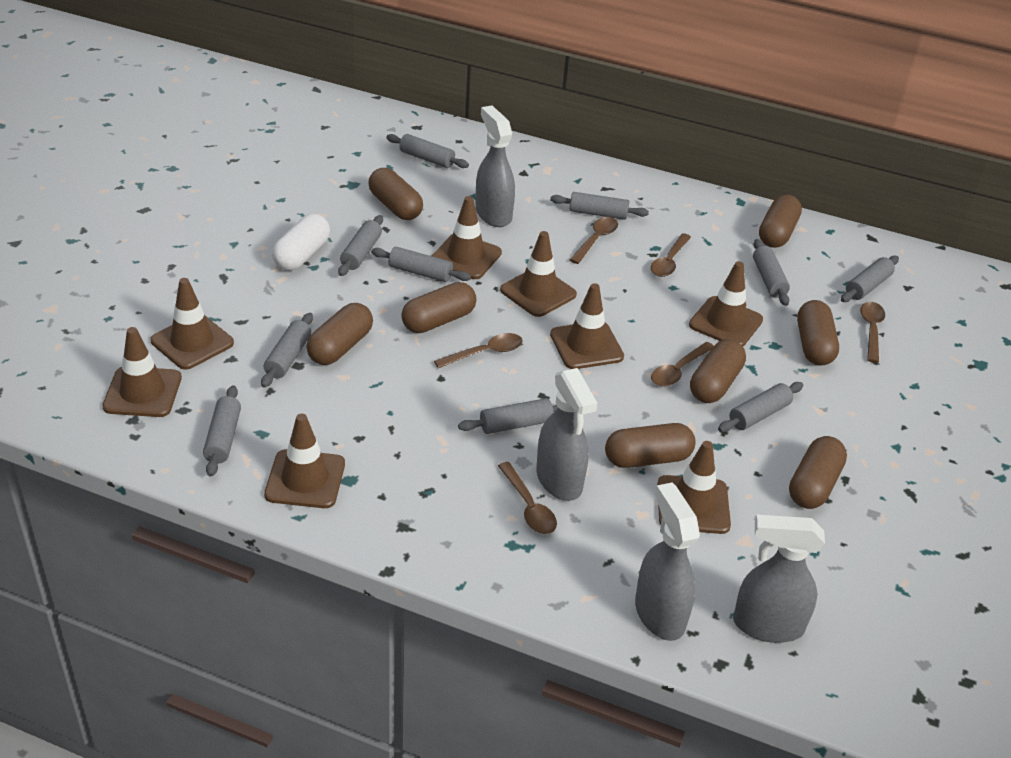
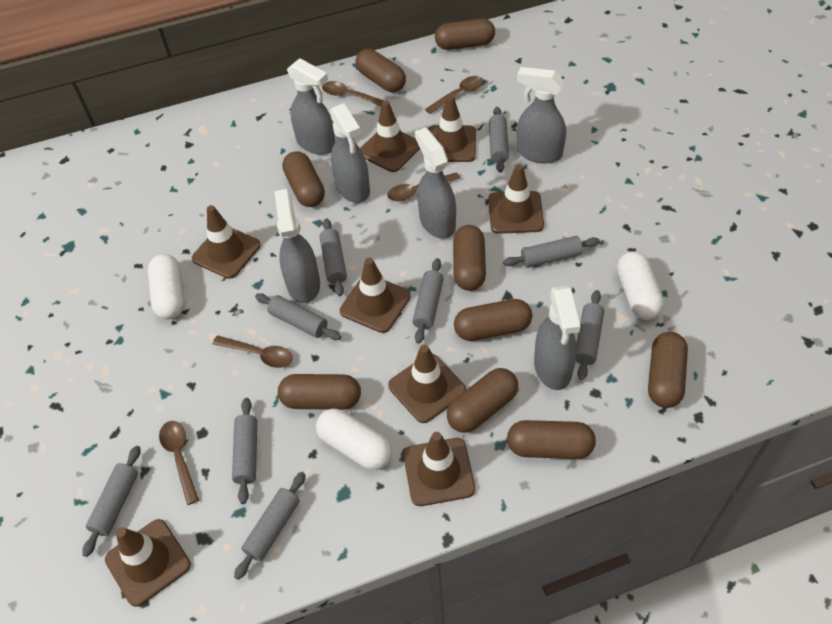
brown capsule: [306,303,373,365] [368,168,423,220] [401,282,477,333] [605,423,696,468] [690,339,746,403] [759,195,802,248] [789,436,847,509] [797,300,839,365] = 8 -> [278,374,361,410] [282,151,325,207] [355,49,406,92] [435,18,495,50] [447,368,518,433] [453,225,486,291] [454,299,532,341] [507,420,596,459] [648,332,688,408] = 9
brown spoon: [434,333,523,368] [498,462,557,534] [570,217,618,264] [651,233,691,277] [651,342,714,387] [860,302,885,363] = 6 -> [159,421,199,505] [213,336,293,368] [322,81,384,106] [387,172,460,202] [425,76,484,114] = 5
grey rolling pin: [203,385,241,477] [261,313,313,388] [338,215,383,276] [371,247,471,282] [386,134,469,168] [458,398,558,434] [550,192,649,220] [718,382,803,432] [753,239,790,306] [841,255,899,302] = 10 -> [82,446,141,557] [232,398,257,504] [234,472,306,580] [255,293,341,340] [319,218,347,296] [412,258,444,344] [489,107,509,173] [503,236,600,268] [576,290,604,380] = 9
grey spray bottle: [475,105,515,227] [536,368,597,501] [635,482,700,641] [733,515,825,643] = 4 -> [274,189,320,303] [287,58,335,155] [330,103,370,203] [415,127,456,239] [517,67,566,164] [534,286,580,390] = 6
white capsule: [272,214,330,271] = 1 -> [148,254,185,319] [316,409,392,470] [617,251,664,320] = 3

